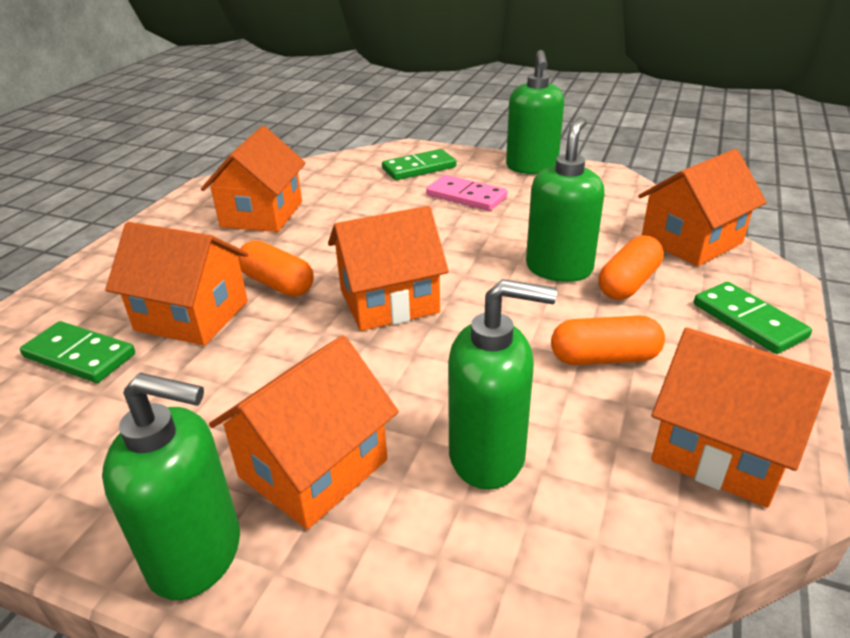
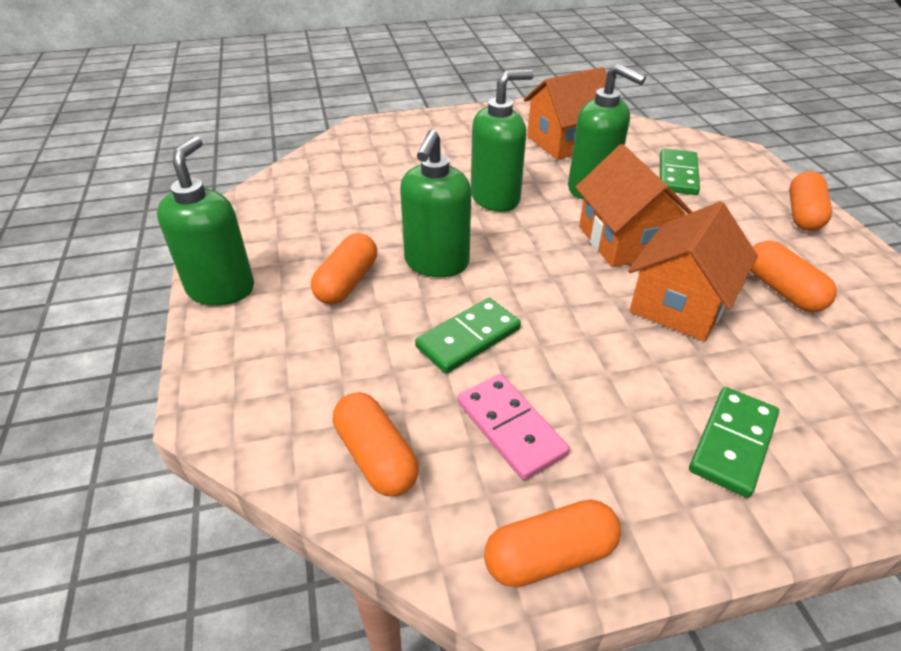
orange capsule: [238,240,314,297] [551,316,665,365] [599,235,664,300] = 3 -> [311,233,377,305] [333,392,419,497] [484,499,621,587] [751,241,837,312] [789,171,832,231] = 5
orange house: [105,222,249,346] [201,126,306,232] [209,335,399,530] [328,206,449,331] [638,149,767,266] [651,328,831,508] = 6 -> [523,67,607,160] [575,144,692,267] [628,201,758,341] = 3

